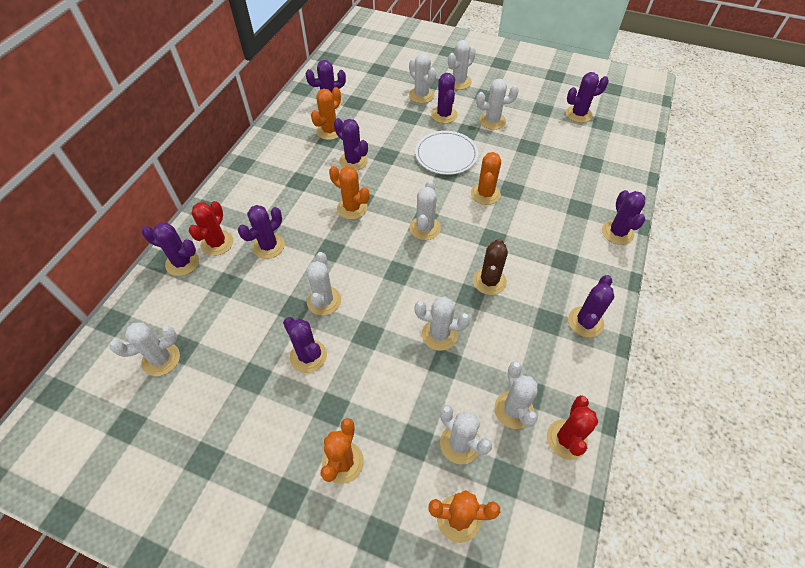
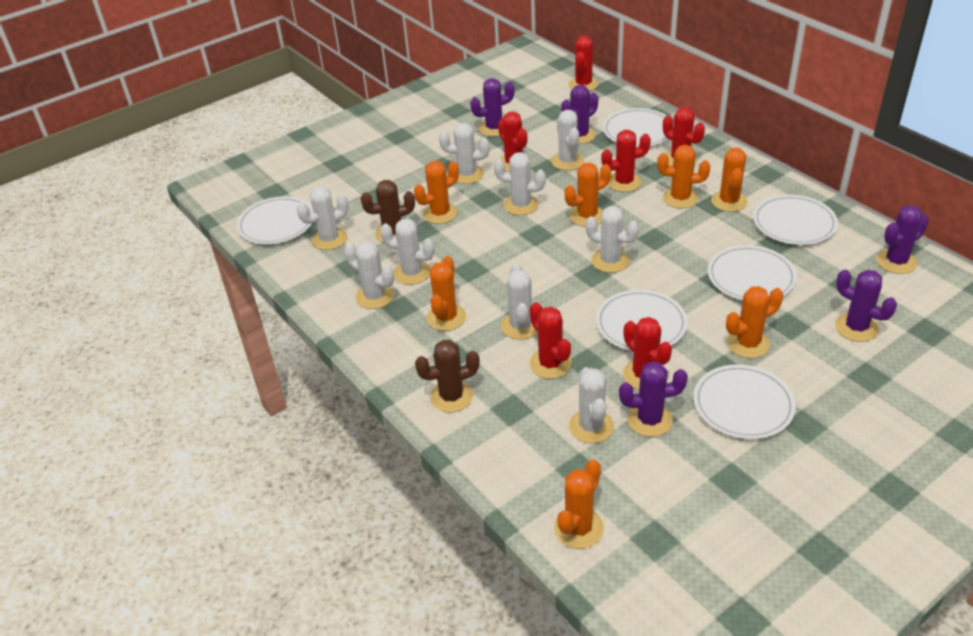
brown cactus: [473,239,508,295] = 1 -> [361,180,415,243] [415,340,480,412] = 2
orange cactus: [311,87,341,140] [320,418,364,484] [329,166,369,219] [428,490,500,543] [471,152,501,205] = 5 -> [414,161,459,224] [427,256,466,331] [554,460,604,549] [565,163,611,227] [657,145,710,208] [711,148,748,212] [726,286,783,358] = 7
purple cactus: [142,222,199,276] [238,205,285,259] [283,317,327,373] [306,60,346,109] [334,118,368,171] [431,73,458,123] [566,72,609,123] [568,275,614,337] [602,190,646,245] = 9 -> [470,78,515,137] [561,85,598,144] [619,361,688,437] [835,270,897,342] [876,205,929,274] = 5
red cactus: [189,201,233,256] [547,395,598,460] = 2 -> [498,112,530,172] [530,302,572,379] [569,36,599,91] [601,130,651,192] [623,317,672,389] [663,107,705,166] = 6
white plate: [415,131,478,175] = 1 -> [237,196,313,244] [596,290,687,351] [603,108,674,147] [693,364,796,439] [708,245,797,301] [753,195,838,245] = 6

